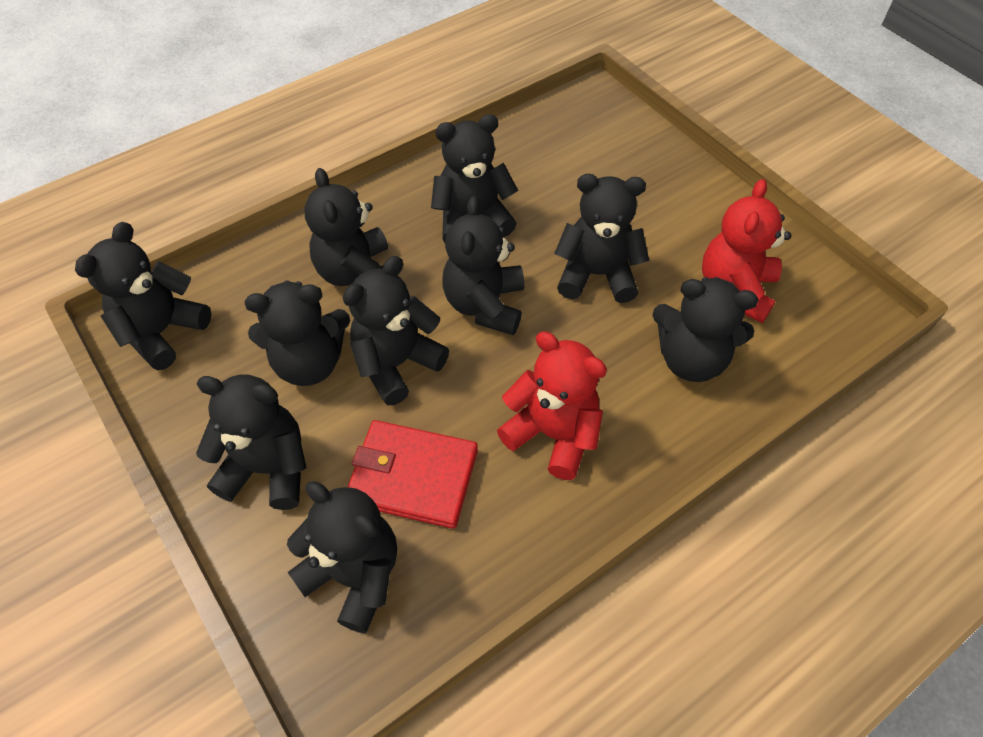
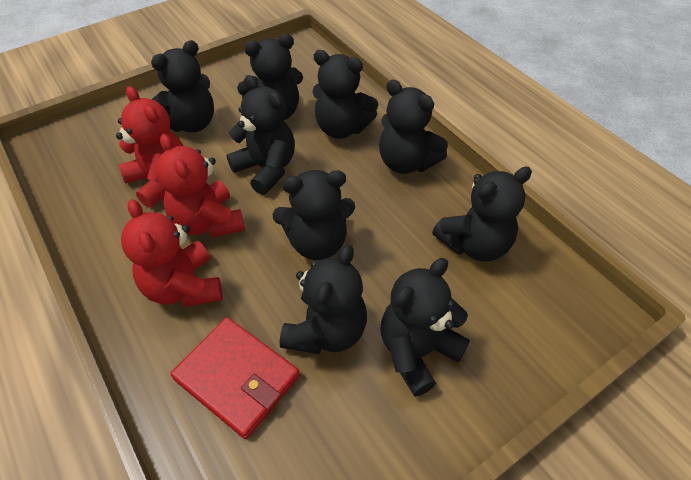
black teddy bear: [75,222,211,371] [196,375,307,510] [245,281,350,386] [287,481,397,633] [305,168,388,286] [343,256,449,405] [431,114,518,243] [442,196,524,335] [554,174,649,303] [652,277,758,382] = 10 -> [151,40,214,133] [227,75,295,195] [237,34,303,120] [272,170,355,260] [280,244,367,354] [312,50,378,139] [379,80,448,174] [381,258,470,397] [432,166,532,262] = 9
red teddy bear: [497,331,607,480] [702,179,792,323] = 2 -> [116,86,183,208] [121,199,223,307] [155,134,245,237] = 3

